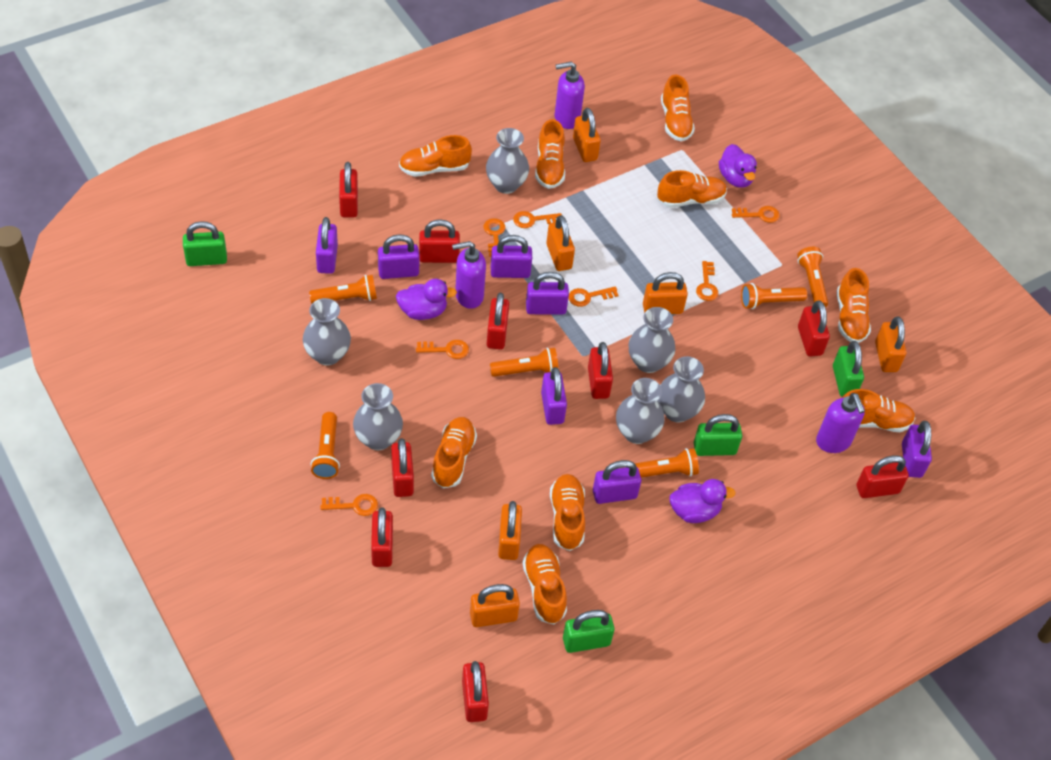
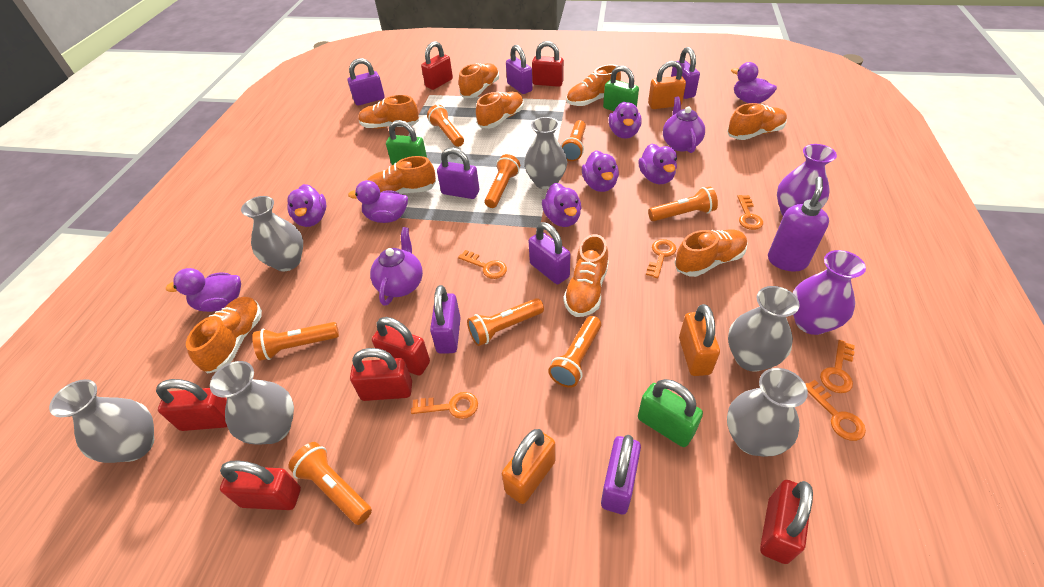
green padlock: [183,221,227,266] [563,610,615,653] [694,414,742,456] [833,341,864,397] = 4 -> [386,120,427,165] [603,66,639,111] [638,379,703,447] = 3
orange flashlight: [309,275,377,304] [311,412,340,479] [490,347,559,377] [634,448,699,478] [741,283,807,309] [797,247,828,308] = 6 -> [252,322,339,361] [288,442,372,525] [427,105,464,147] [467,298,544,346] [485,154,520,208] [548,316,601,388] [561,120,586,161] [648,187,718,221] = 8
orange key: [321,494,378,516] [416,340,469,359] [483,218,505,257] [513,211,562,228] [569,286,619,307] [696,261,718,301] [732,206,780,223] = 7 -> [411,392,478,419] [458,250,507,279] [646,239,676,278] [737,195,763,230] [805,380,866,441] [820,340,855,393] = 6
orange padlock: [470,584,520,627] [498,501,522,560] [546,215,575,271] [573,108,601,162] [643,272,688,314] [875,317,906,372] = 6 -> [502,429,556,504] [648,61,686,109] [679,304,720,376] = 3
purple duck: [396,279,457,320] [669,479,736,523] [719,144,757,188] = 3 -> [166,268,241,312] [287,184,326,227] [348,180,408,223] [542,183,582,227] [582,150,619,192] [609,102,642,139] [638,144,677,184] [731,62,777,104] = 8
purple soap dispenser: [452,241,486,309] [555,61,585,129] [816,393,865,453] = 3 -> [768,177,829,272] = 1
purple teapot: none = 0 -> [370,227,423,306] [663,96,705,153] = 2
purple vase: none = 0 -> [777,144,837,216] [793,250,866,335] = 2
red padlock: [339,162,358,217] [371,508,393,567] [391,438,414,497] [419,219,460,263] [462,661,489,722] [487,293,509,350] [588,342,613,399] [798,300,830,357] [856,455,909,498] = 9 -> [156,379,227,431] [220,460,301,510] [350,348,412,401] [372,317,430,376] [421,41,453,90] [532,41,564,87] [760,480,813,564] = 7

